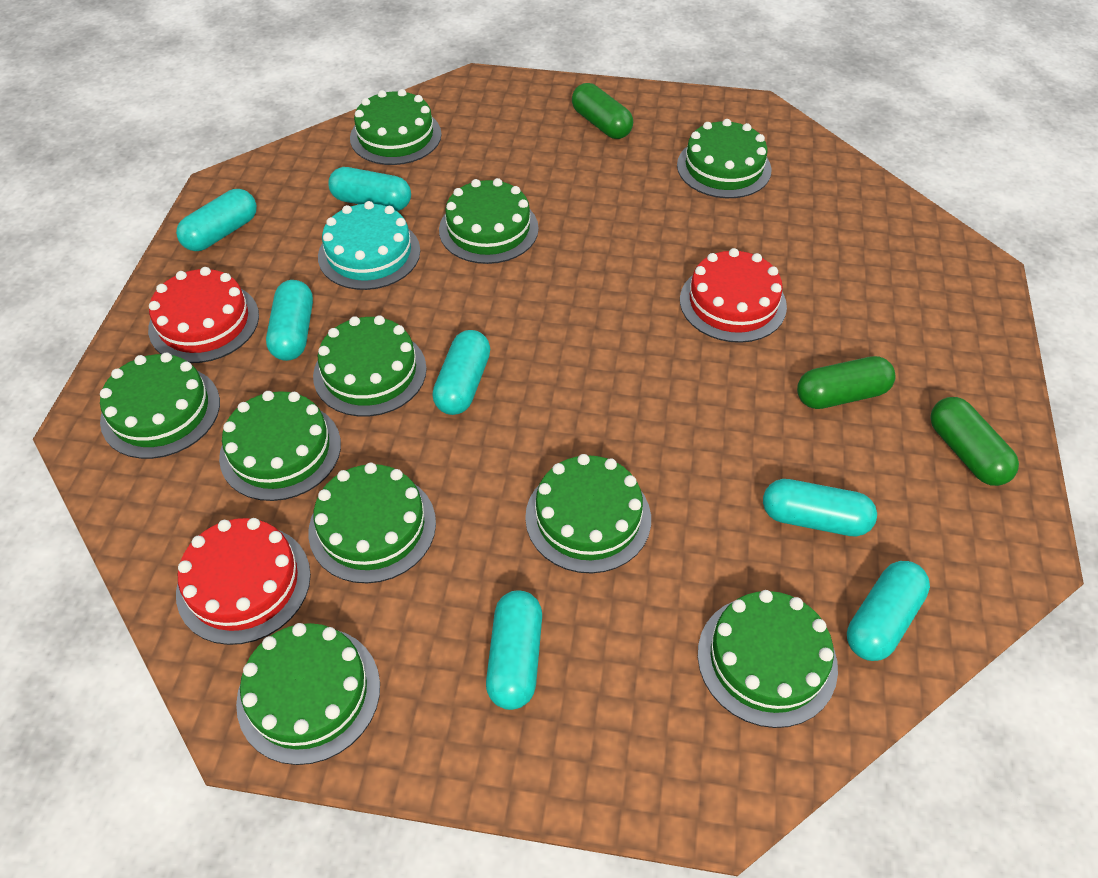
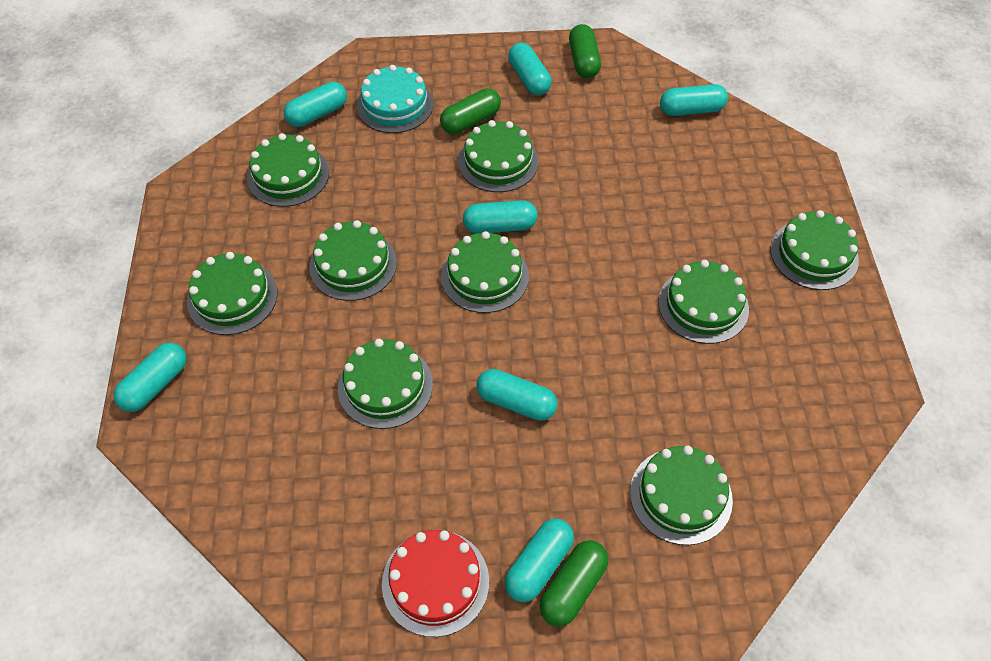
green cake: [100,352,220,459] [219,391,341,501] [236,623,380,765] [308,463,436,583] [313,315,427,417] [350,89,442,165] [439,178,539,264] [525,454,651,573] [677,119,772,198] [698,590,838,728] = 10 -> [187,252,277,335] [247,133,329,207] [309,220,397,301] [338,339,433,429] [441,231,529,313] [458,120,538,192] [630,446,733,545] [658,260,749,344] [770,210,859,290] = 9
red cake: [148,267,259,363] [176,518,311,645] [680,248,787,343] = 3 -> [382,530,489,637] = 1

